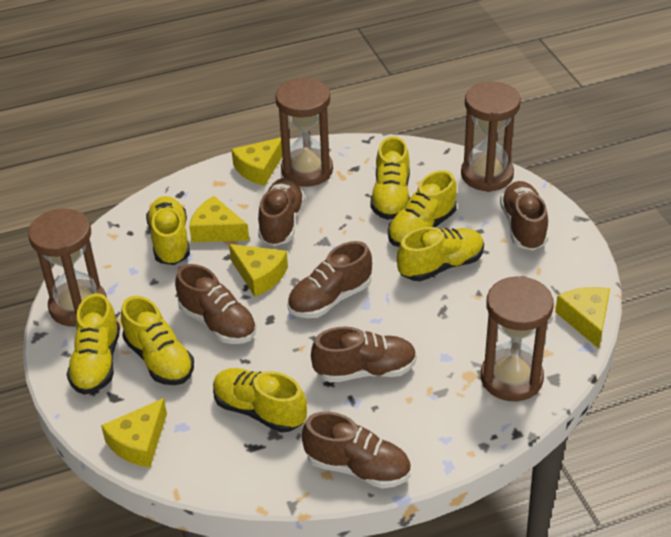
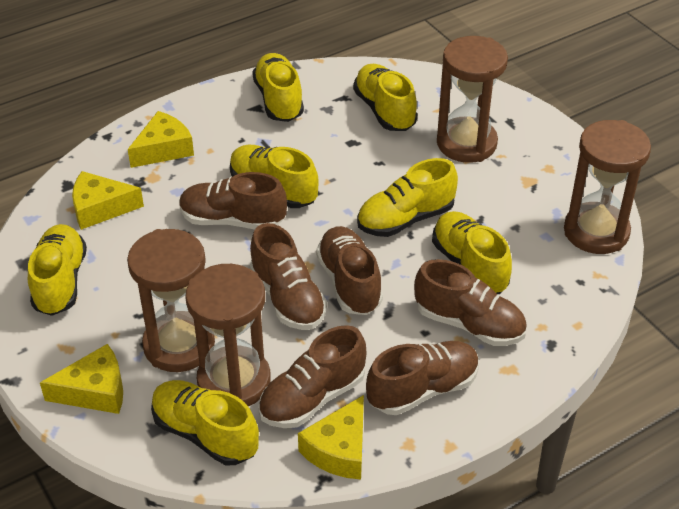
yellow cheese: [101,398,167,467] [189,196,249,242] [229,244,288,297] [231,137,282,186] [555,287,610,349] = 5 -> [40,344,123,414] [72,171,144,230] [128,111,194,168] [298,395,364,480] = 4

